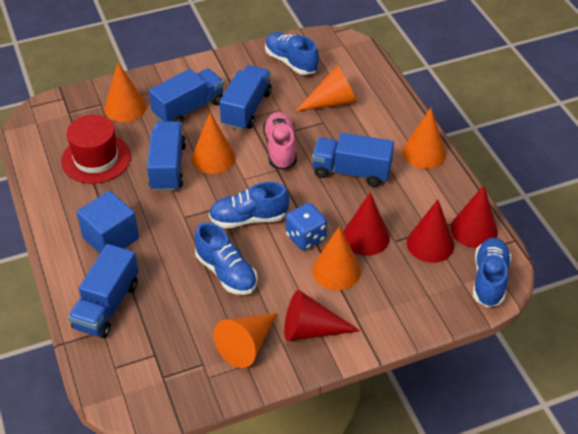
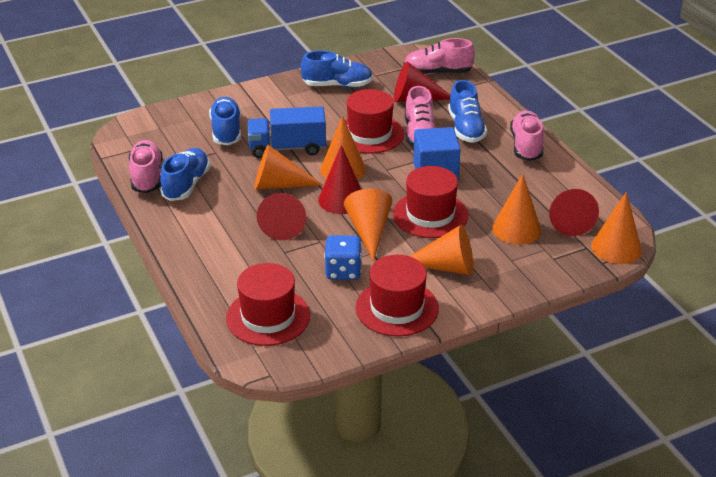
blue truck: [68,244,139,338] [147,121,186,191] [149,68,224,123] [219,65,272,130] [312,133,394,187] = 5 -> [247,106,326,158] = 1
pink shoe: [263,112,297,170] = 1 -> [129,140,162,193] [404,38,475,75] [405,86,436,147] [510,110,544,161] = 4
red hat: [61,115,131,184] = 1 -> [226,263,310,346] [336,89,404,153] [355,255,439,337] [393,166,468,238] = 4

